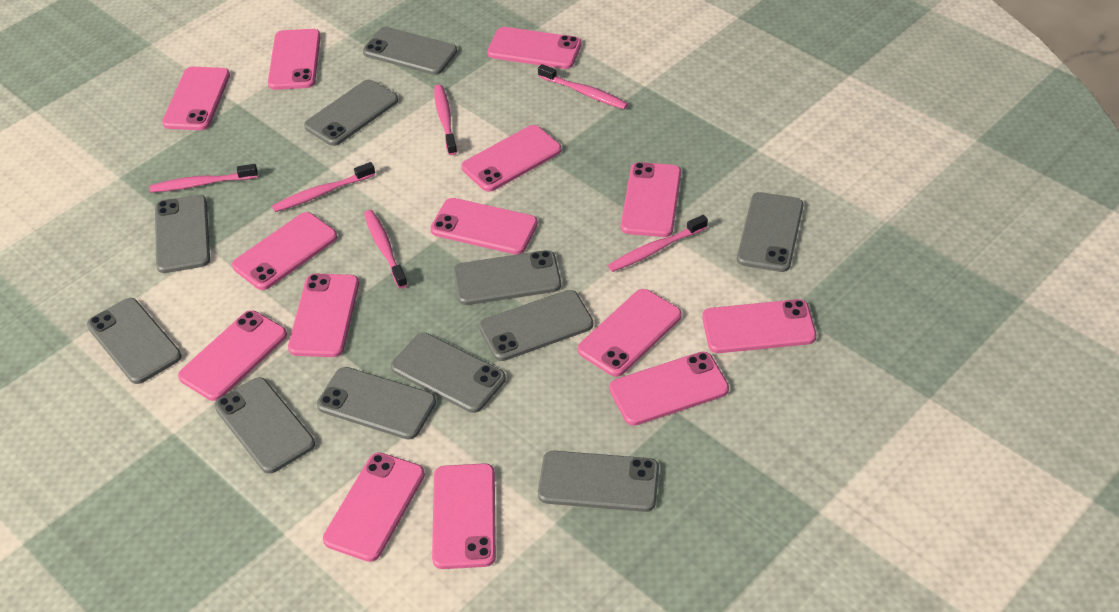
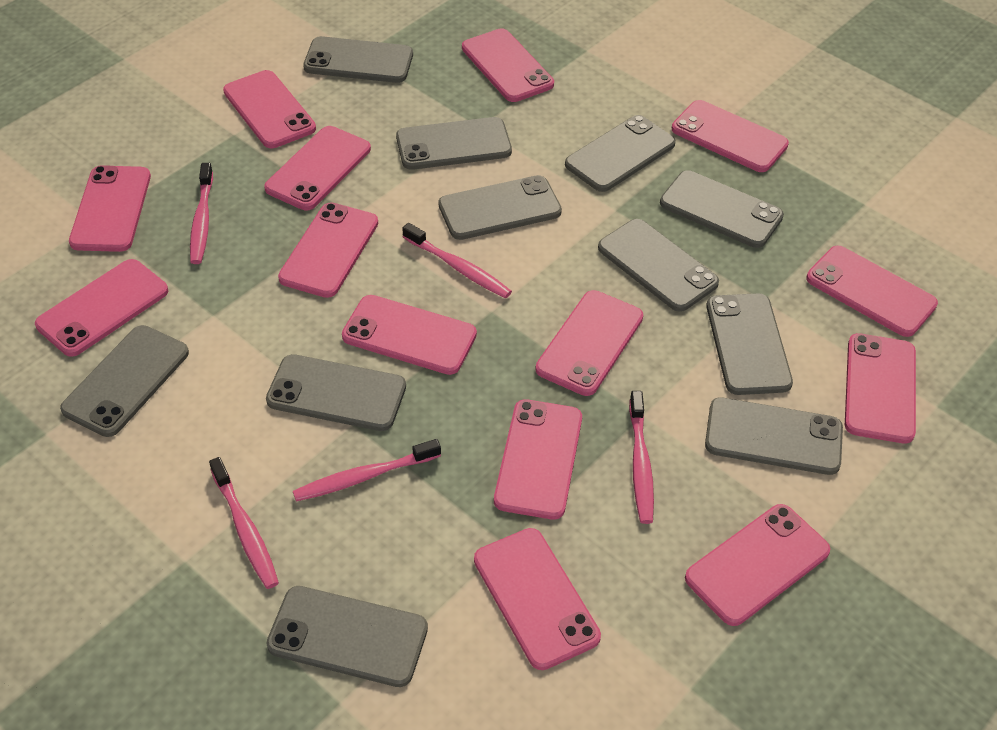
pink toothbrush: [149,164,258,192] [272,162,375,212] [364,210,408,288] [434,84,457,155] [538,64,628,109] [608,215,708,272] = 6 -> [190,163,213,264] [209,457,279,589] [293,439,441,502] [402,223,512,298] [629,391,654,524] = 5

